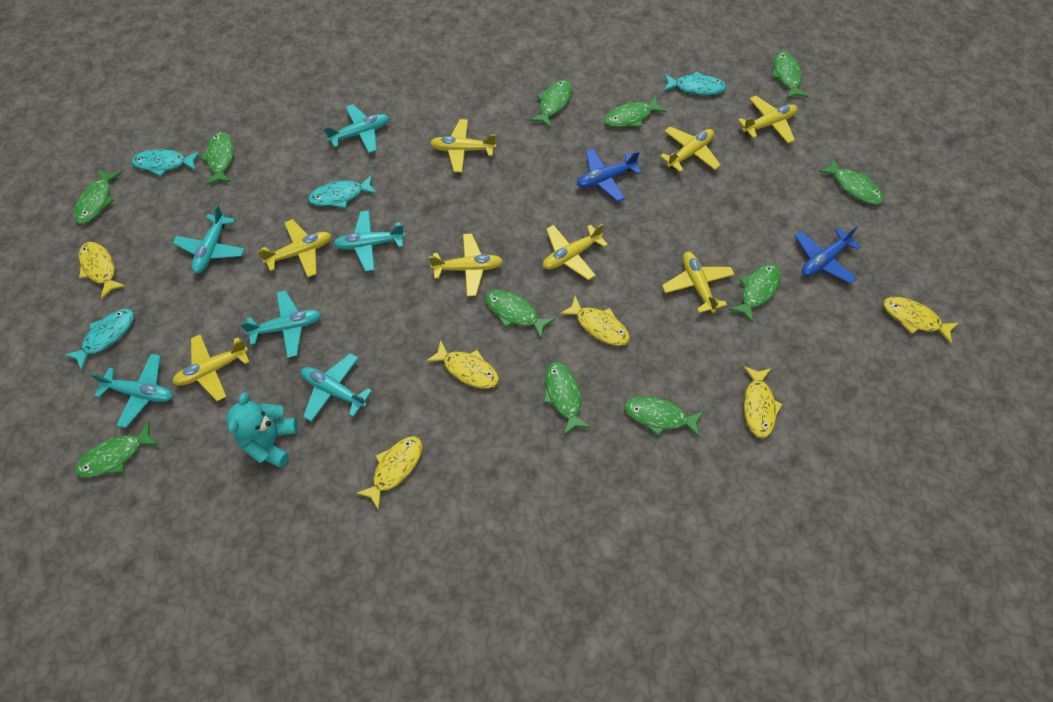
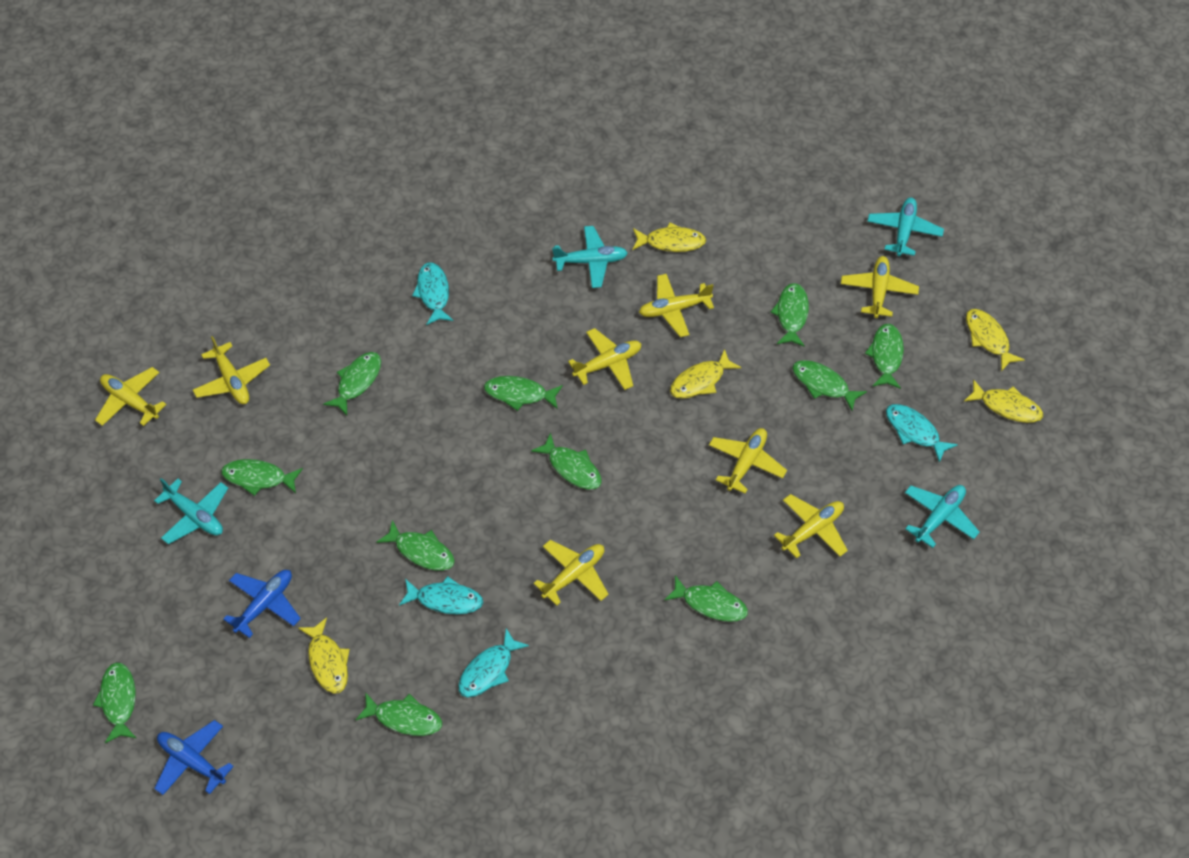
turquoise plane: [90,354,173,428] [173,205,245,273] [240,290,321,358] [301,353,372,422] [324,104,389,153] [334,210,405,272] = 6 -> [154,478,228,544] [552,226,628,288] [867,197,944,256] [905,485,980,548] = 4
turquoise teddy bear: [226,392,298,468] = 1 -> none = 0
yellow fish: [79,242,126,299] [356,436,423,510] [426,340,499,389] [560,296,630,346] [743,366,783,439] [883,297,958,344] = 6 -> [298,617,350,694] [632,223,706,252] [670,349,742,399] [964,379,1043,423] [966,309,1025,371] = 5

